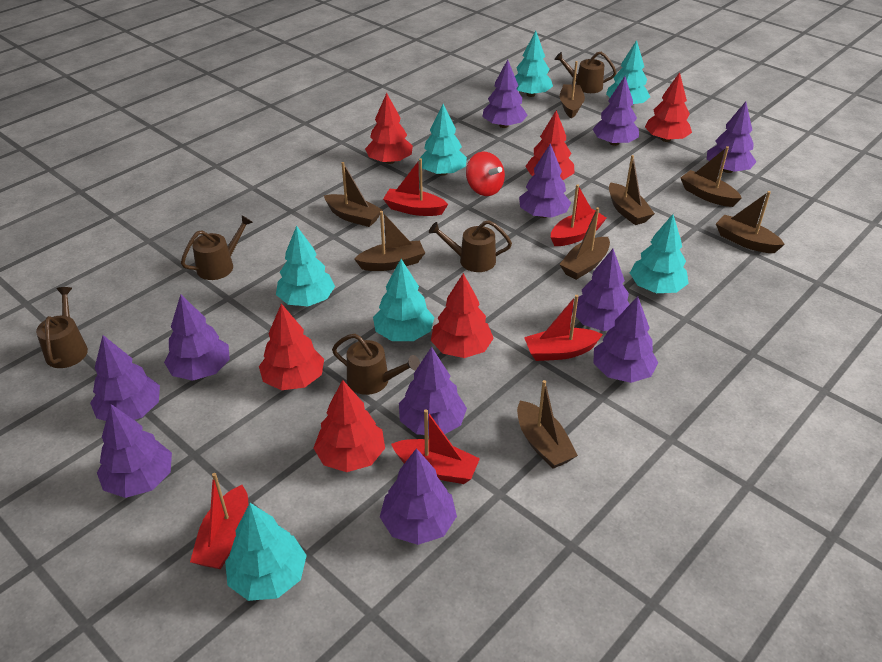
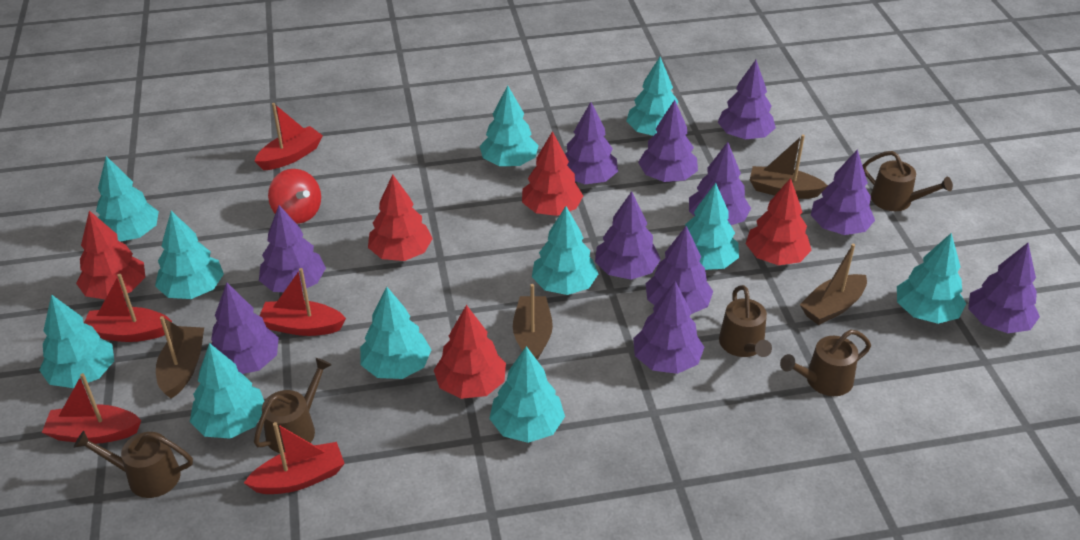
brown boat: [324,162,383,227] [354,211,425,271] [517,380,578,469] [559,207,610,280] [560,61,585,119] [609,155,655,225] [680,146,742,207] [716,191,785,253] = 8 -> [156,316,204,399] [513,284,553,360] [750,134,828,199] [800,244,867,325] = 4
red tree: [259,304,324,390] [314,380,385,472] [365,93,413,164] [431,273,494,358] [525,110,575,180] [645,72,692,142] = 6 -> [76,211,145,299] [368,174,433,261] [434,305,506,399] [522,131,583,216] [746,178,812,265] = 5
turquoise tree: [225,503,307,601] [276,225,335,306] [373,259,434,341] [418,104,467,176] [515,31,553,97] [606,40,650,104] [630,214,689,293] = 7 -> [39,294,114,388] [96,156,159,242] [155,211,224,299] [190,343,264,439] [360,287,431,379] [480,85,539,166] [489,346,565,443] [532,206,598,295] [626,57,678,136] [685,183,739,270] [897,233,966,324] = 11

